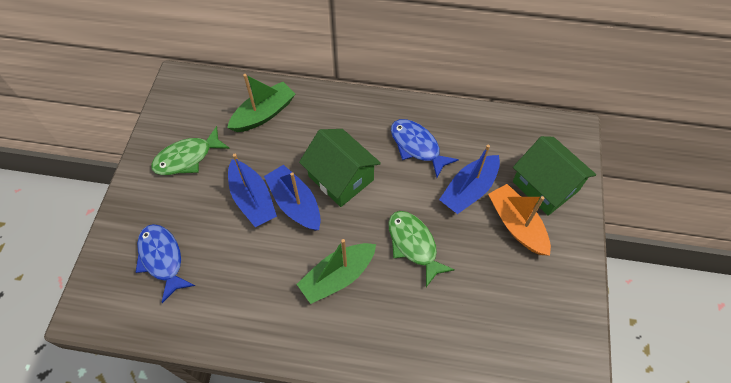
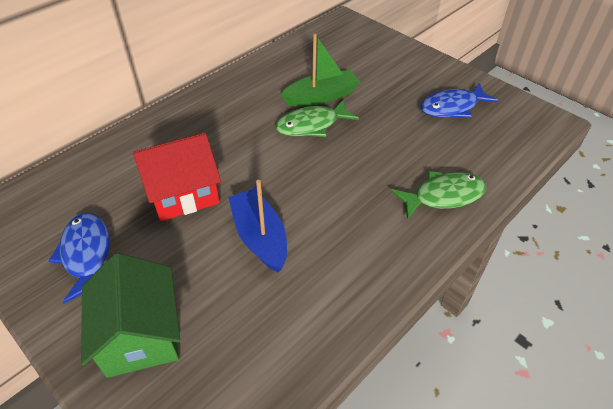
blue boat: [228,154,277,227] [264,165,321,231] [439,145,500,214] = 3 -> [229,180,287,272] = 1
green boat: [227,74,295,132] [297,239,376,304] = 2 -> [281,34,360,106] = 1
green house: [299,129,381,207] [513,136,596,216] = 2 -> [81,253,180,378] = 1
orange boat: [488,184,551,256] = 1 -> none = 0
red house: none = 0 -> [133,133,221,221] = 1

